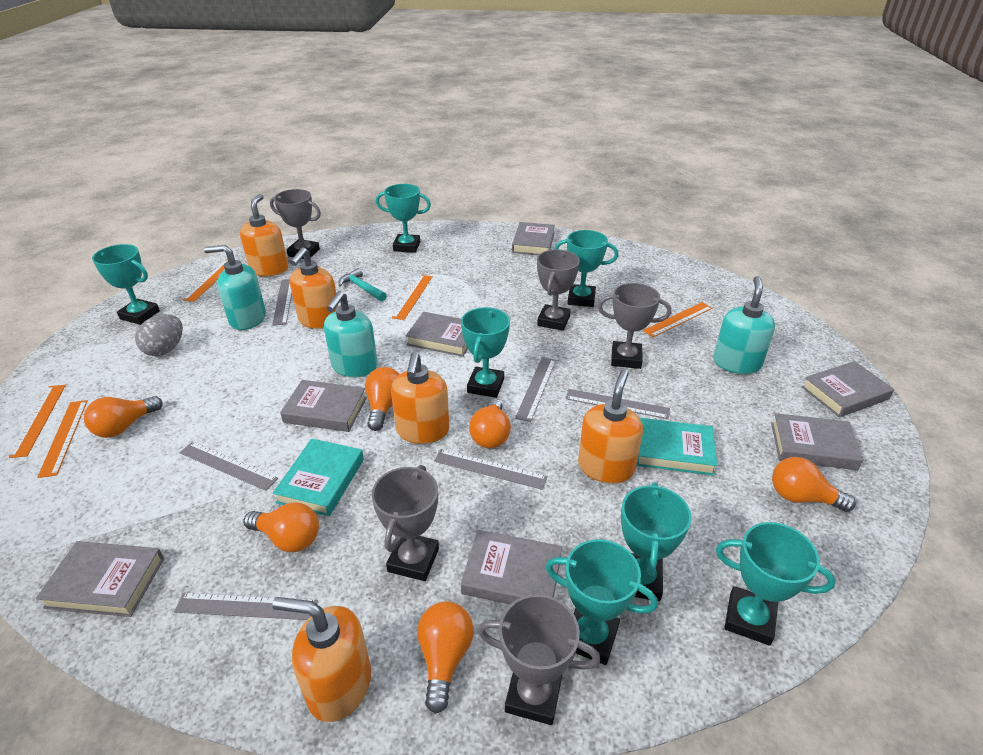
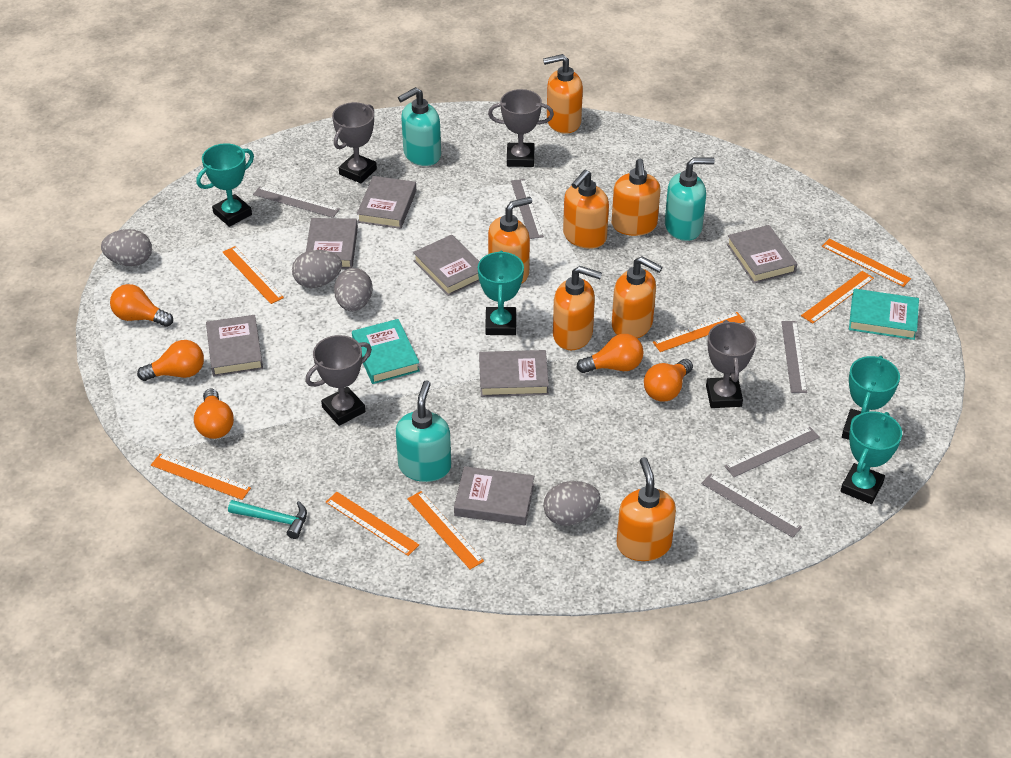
grey egg: [135,314,183,356] = 1 -> [101,229,152,266] [292,250,342,288] [334,268,373,311] [543,481,601,526] = 4
grey ruler: [174,593,318,620] [179,442,278,491] [272,279,292,326] [434,449,548,490] [515,357,556,422] [565,389,670,419] = 6 -> [253,186,340,218] [511,179,544,239] [701,473,802,538] [724,427,820,477] [781,321,807,393] = 5
grey trophy: [270,189,321,259] [371,465,439,581] [478,594,600,725] [537,249,580,331] [598,283,671,369] = 5 -> [305,335,372,426] [332,102,377,183] [488,89,554,167] [706,320,757,408] = 4
orange light bulb: [84,396,163,438] [244,502,319,552] [365,367,399,431] [417,601,474,714] [469,399,511,448] [772,457,856,512] = 6 -> [110,284,173,327] [137,340,204,381] [194,389,234,439] [577,334,644,373] [644,359,693,402] = 5
orange ruler: [8,385,66,458] [37,400,87,478] [182,259,228,302] [392,275,433,320] [643,302,712,337] = 5 -> [151,454,251,500] [222,246,284,304] [326,492,419,556] [407,491,484,570] [653,312,745,352] [801,271,874,324] [822,239,911,287] = 7
orange soap dispenser: [240,194,288,276] [273,597,371,722] [290,247,338,329] [391,352,449,444] [578,369,643,484] = 5 -> [488,197,532,284] [543,54,583,134] [553,266,602,350] [563,170,609,249] [612,159,660,236] [612,256,662,338] [617,457,676,561] = 7
turquoise trophy: [92,244,160,325] [376,184,431,253] [461,307,510,398] [546,539,658,665] [555,230,618,307] [621,482,692,601] [716,522,836,646] = 7 -> [197,143,254,227] [478,250,524,335] [841,411,902,504] [842,356,900,440] = 4

